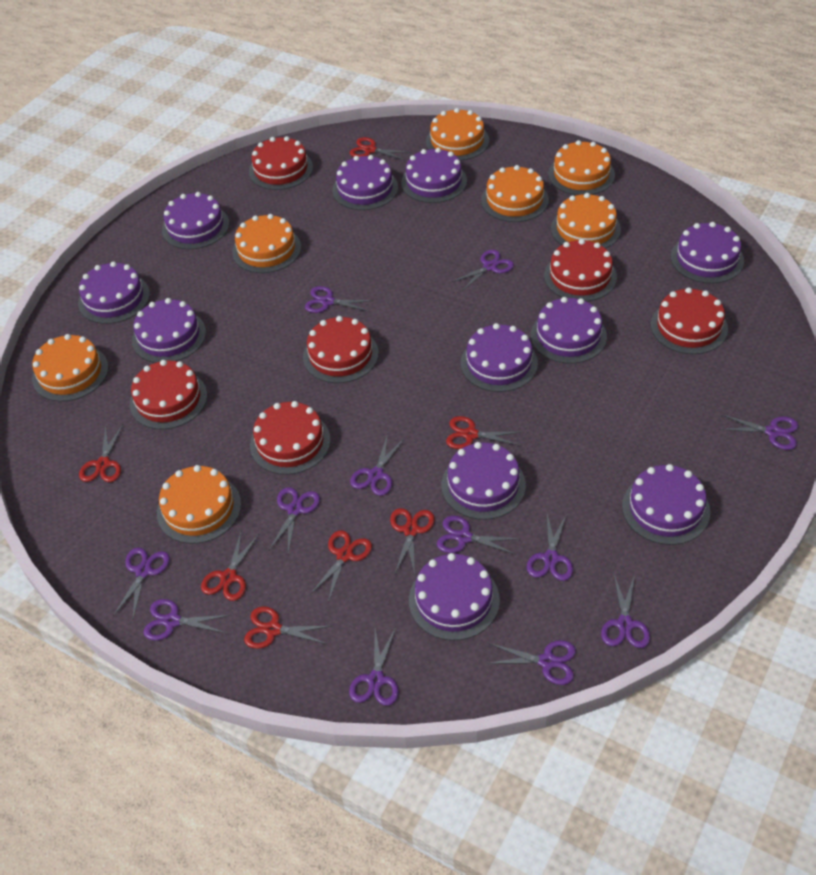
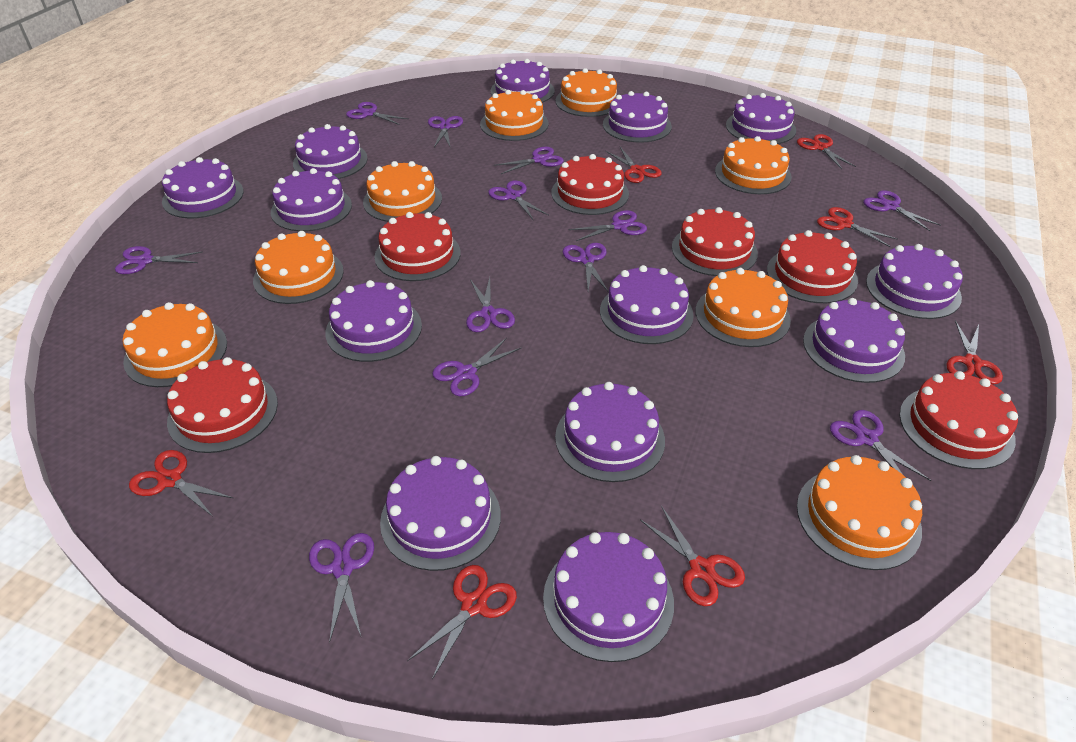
orange cake: [32,334,108,402] [157,465,241,544] [232,214,301,273] [426,108,489,161] [481,165,549,222] [548,140,615,195] [551,193,621,249] = 7 -> [122,302,227,387] [253,231,344,304] [363,161,442,222] [480,90,549,141] [556,68,617,117] [696,268,791,347] [715,136,792,194] [797,455,922,570] = 8
purple cake: [78,261,150,324] [132,298,206,363] [162,192,229,249] [332,155,398,210] [401,148,467,203] [409,553,500,641] [441,442,526,520] [461,323,538,392] [531,297,607,364] [622,464,710,545] [671,222,744,284] = 11 -> [162,157,244,218] [271,168,352,231] [293,124,368,179] [326,280,422,362] [380,456,501,571] [490,59,555,103] [543,532,674,662] [555,382,665,482] [600,265,694,344] [603,91,672,143] [726,93,796,144] [803,298,905,383] [866,244,963,319] = 13

